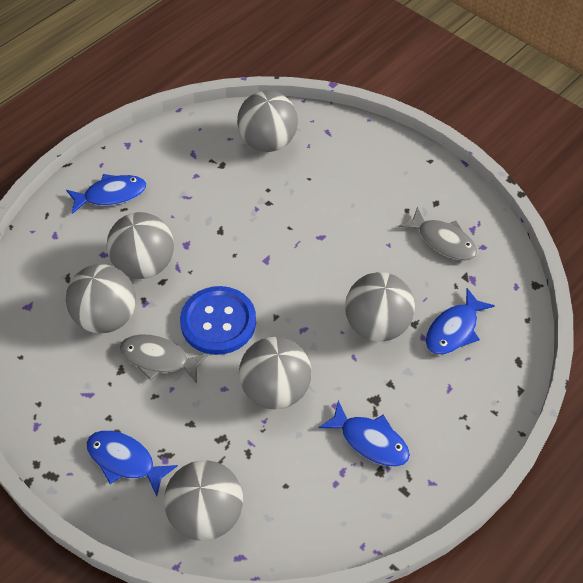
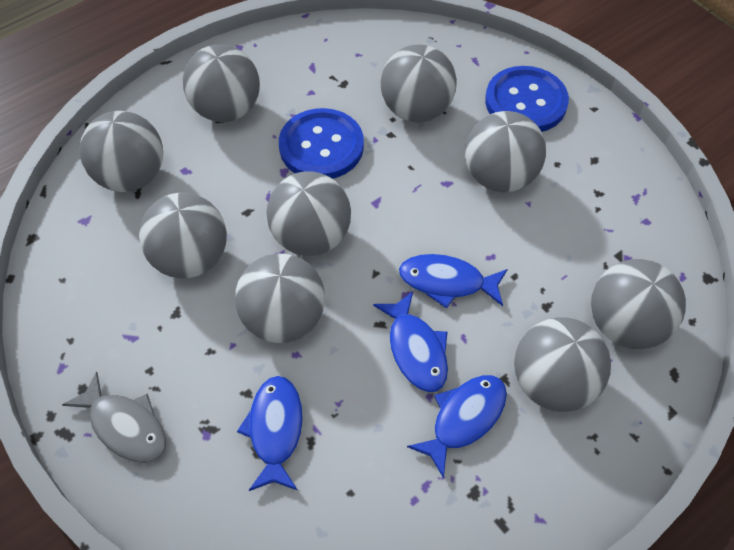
blue button: [180,286,256,355] = 1 -> [279,108,364,179] [485,66,569,132] = 2
grey ball: [66,264,136,333] [107,212,174,279] [164,460,243,541] [237,90,298,152] [239,337,311,410] [345,272,415,342] = 6 -> [79,111,163,192] [139,193,227,278] [183,44,260,122] [235,253,325,343] [267,171,351,256] [381,44,457,122] [465,111,546,192] [514,317,611,412] [591,259,686,349] = 9
grey fish: [120,334,209,384] [399,207,478,261] = 2 -> [62,371,166,463] = 1

